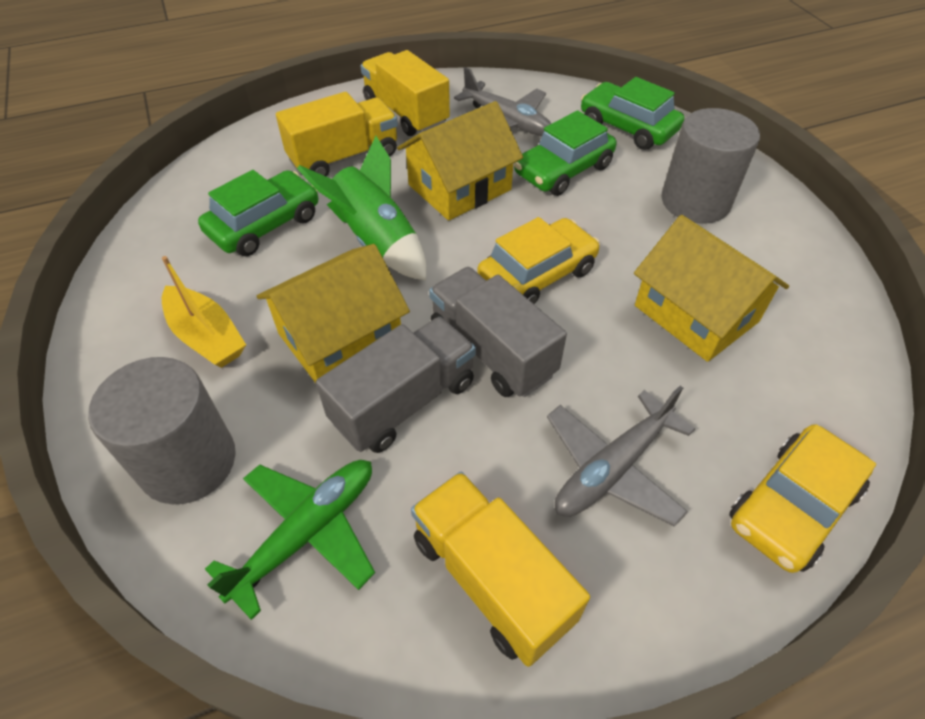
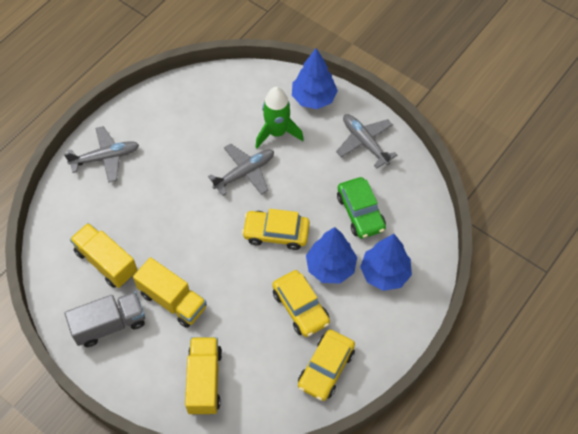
blue tree: none = 0 -> [292,48,338,109] [306,227,357,283] [360,234,412,291] = 3
green car: [198,170,318,256] [514,110,616,196] [581,77,684,150] = 3 -> [337,177,386,239] = 1
green plane: [205,460,375,620] = 1 -> none = 0
grey cylinder: [88,357,236,504] [661,108,760,223] = 2 -> none = 0
grey plane: [454,67,551,136] [547,386,695,527] = 2 -> [64,126,139,183] [208,144,274,196] [336,114,397,169] = 3
grey truck: [316,317,476,453] [429,267,567,397] = 2 -> [64,291,145,347] = 1
yellow boat: [162,256,246,368] = 1 -> none = 0
yellow car: [477,217,600,304] [729,424,876,573] = 2 -> [242,209,310,250] [272,270,330,337] [298,329,355,401] = 3
yellow house: [257,244,410,383] [397,101,523,221] [634,215,789,362] = 3 -> none = 0

